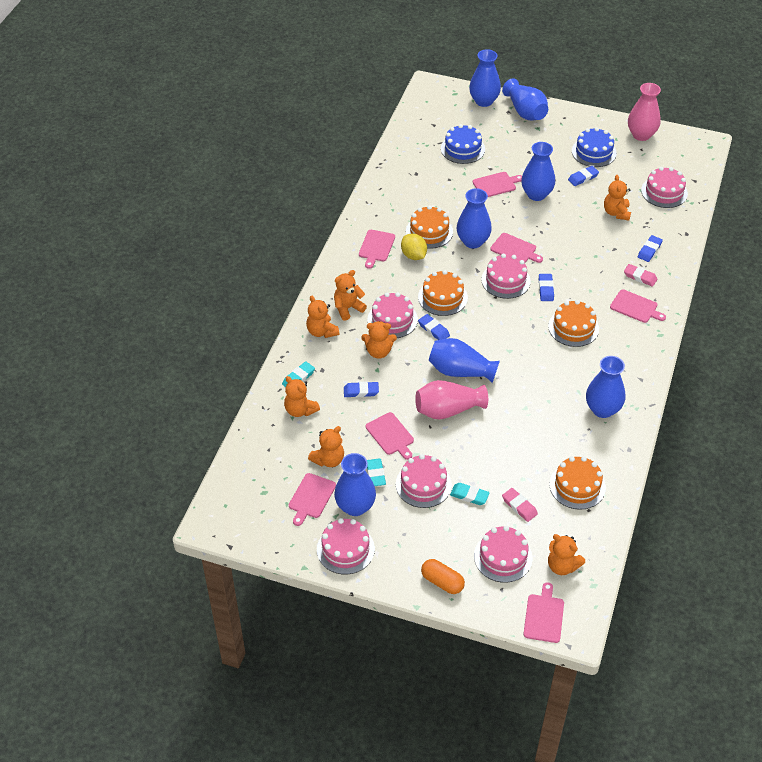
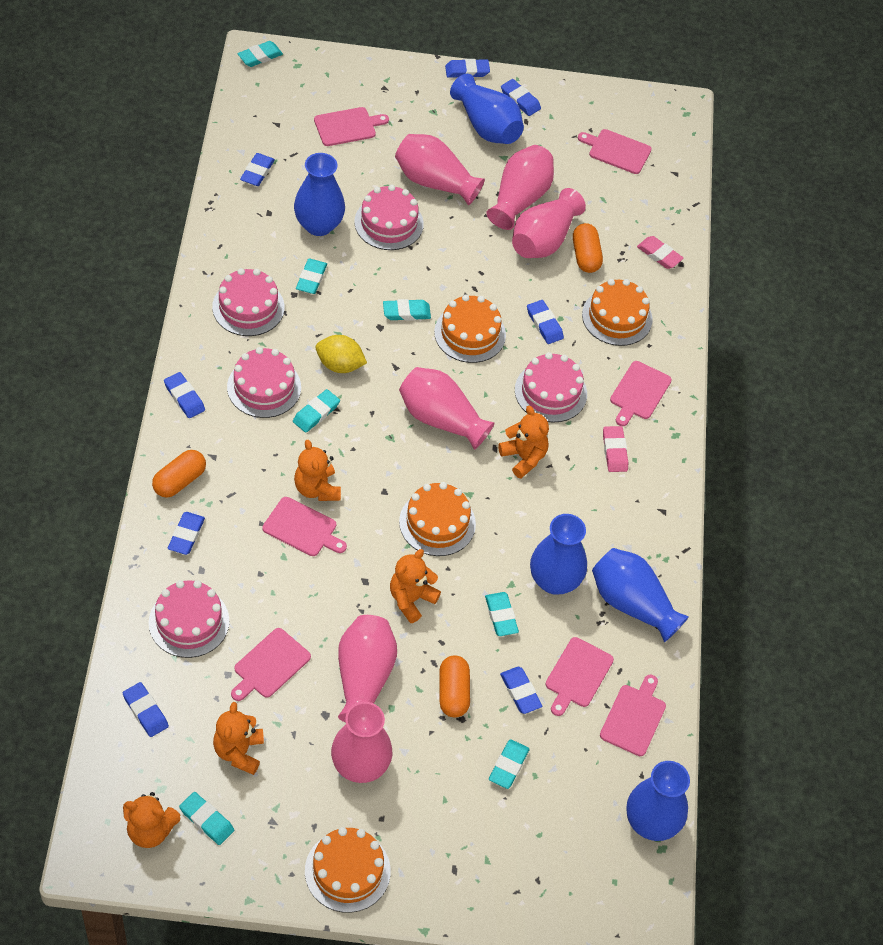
blue cake: [441,124,485,164] [572,127,617,167] = 2 -> none = 0
blue eraser: [344,381,379,398] [418,314,450,340] [539,274,554,301] [568,166,599,186] [638,235,663,262] = 5 -> [123,682,169,737] [164,372,205,418] [168,512,205,555] [240,153,275,186] [445,59,490,78] [500,667,542,714] [501,79,541,116] [527,300,564,344] = 8
blue vase: [334,453,376,516] [429,338,500,383] [457,188,492,249] [469,49,501,107] [502,78,548,121] [521,142,555,201] [586,356,625,418] = 7 -> [294,153,345,236] [450,74,524,144] [530,514,587,595] [592,548,689,642] [626,761,690,841] = 5
orange capsule: [421,559,465,594] = 1 -> [152,450,206,498] [439,656,470,717] [573,223,603,273] = 3
orange teddy bear: [284,376,320,417] [306,295,340,338] [308,426,344,467] [334,270,367,321] [361,321,397,359] [548,534,585,575] [604,175,631,220] = 7 -> [123,792,181,848] [213,702,264,775] [294,440,341,501] [390,549,441,623] [498,406,549,479] = 5
pink cake: [317,518,375,574] [367,292,418,338] [396,454,452,508] [474,526,532,583] [481,254,531,299] [641,167,688,208] = 6 -> [149,580,229,658] [212,268,284,336] [227,347,301,418] [354,185,424,250] [515,352,587,422] = 5
pink vase: [415,380,488,419] [628,83,661,141] = 2 -> [331,702,392,783] [338,615,397,723] [395,134,485,205] [399,367,495,450] [486,145,554,230] [512,188,586,258] = 6
turquoise eraser: [282,361,315,387] [367,459,386,486] [450,483,490,505] = 3 -> [179,792,234,845] [238,41,283,67] [293,389,340,433] [296,259,327,294] [383,299,431,321] [485,592,519,636] [489,739,530,789] = 7

